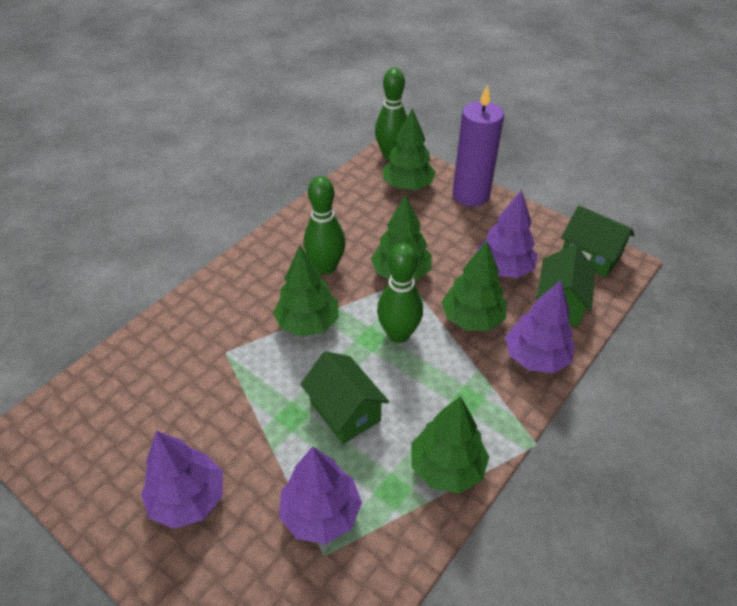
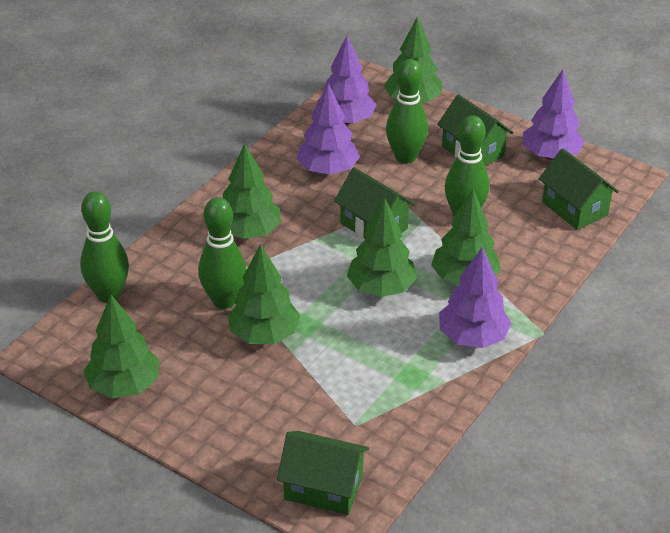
green bowling pin: [304,176,346,274] [375,68,407,161] [377,243,423,343] = 3 -> [80,191,129,303] [198,197,246,309] [386,59,428,164] [445,116,489,216] = 4
green house: [300,351,389,444] [536,245,596,327] [561,205,634,277] = 3 -> [277,431,369,515] [334,167,415,239] [437,94,513,166] [539,148,619,230] = 4
green tree: [273,245,339,337] [371,194,432,281] [382,108,436,190] [411,396,489,493] [442,241,507,331] = 5 -> [83,295,159,398] [223,143,281,239] [228,244,300,344] [347,199,417,297] [384,16,442,102] [431,189,501,285] = 6
purple candle: [453,85,504,206] = 1 -> none = 0

